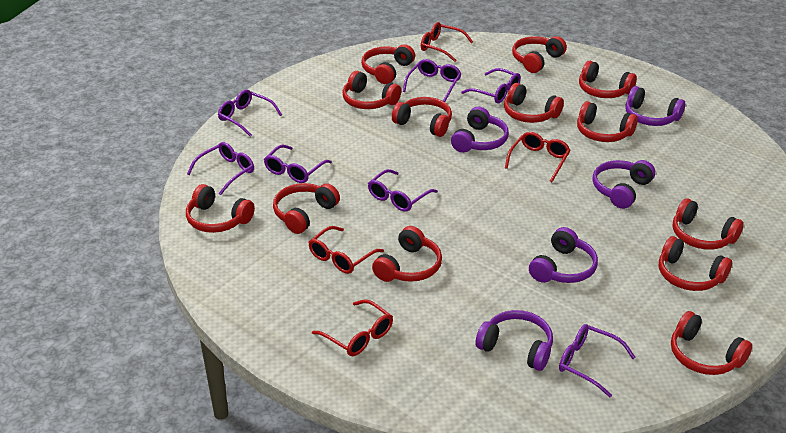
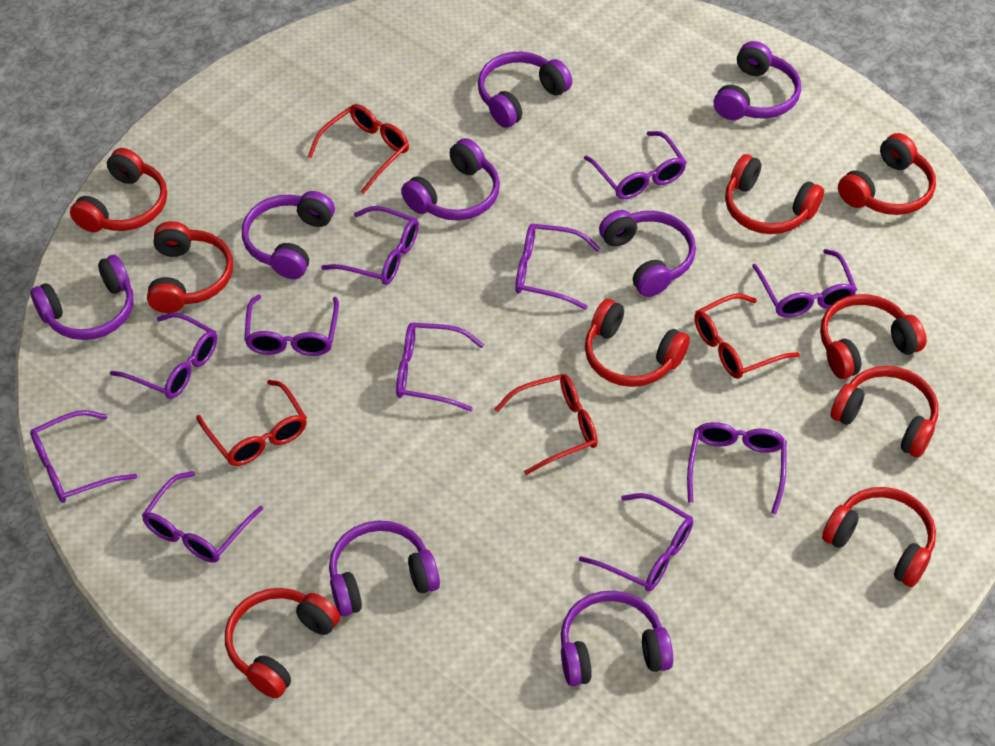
purple glasses: [187,142,254,195] [218,89,282,137] [264,145,332,183] [368,169,438,212] [403,59,461,102] [461,68,521,103] [559,324,636,397] = 7 -> [30,410,137,503] [110,312,217,399] [142,471,263,563] [244,295,339,356] [321,206,419,285] [396,323,484,411] [515,223,601,310] [579,493,693,592] [584,131,687,199] [687,422,787,514] [752,249,857,318] = 11
purple headphones: [451,107,509,153] [475,310,553,371] [529,227,598,283] [593,160,655,209] [626,86,685,126] = 5 -> [30,255,133,340] [242,191,335,279] [329,521,440,616] [401,138,500,221] [478,52,572,128] [561,591,673,686] [599,210,696,297] [714,41,801,120] = 8
red headphones: [186,184,255,233] [273,183,340,234] [343,71,401,109] [361,44,415,84] [372,226,442,282] [392,97,452,137] [504,83,564,123] [512,36,567,73] [577,101,638,142] [579,61,637,98] [659,236,732,291] [671,311,752,375] [673,198,744,250] = 13 -> [70,148,167,232] [147,221,233,313] [225,588,340,698] [585,299,690,387] [725,154,824,234] [820,294,926,379] [822,487,936,587] [831,366,938,458] [838,133,936,215] = 9

